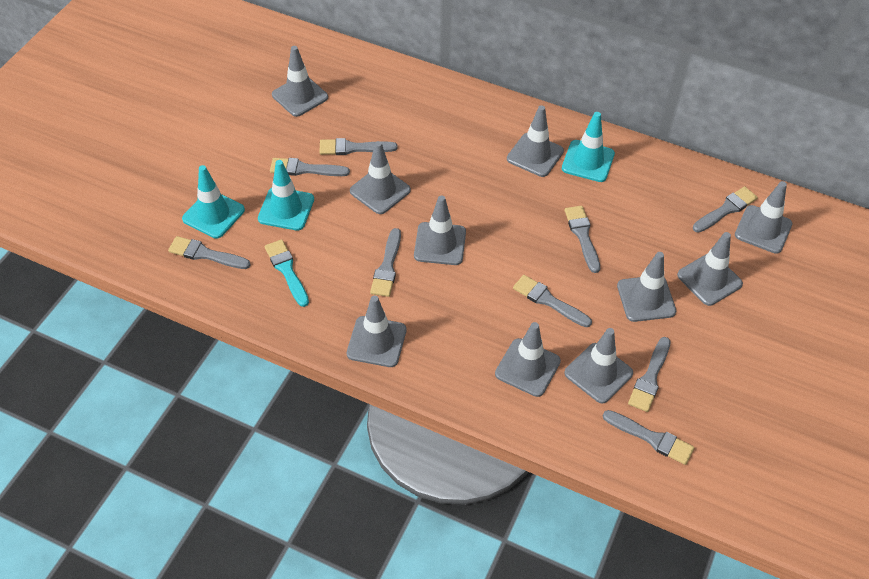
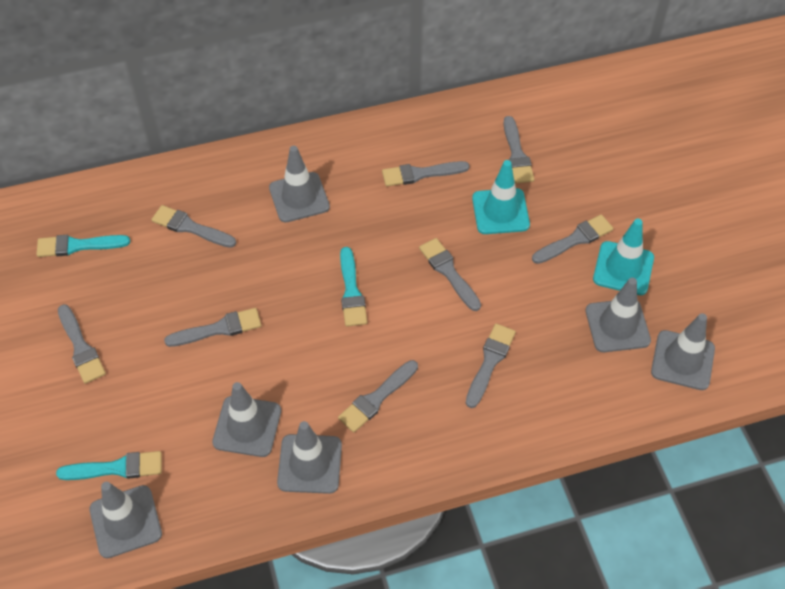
grey traffic cone: [272,46,328,117] [347,295,407,367] [350,141,411,214] [414,195,466,265] [495,322,561,397] [507,105,564,177] [564,328,633,404] [617,252,676,322] [677,232,743,306] [735,181,792,254] = 10 -> [90,482,162,558] [212,382,281,457] [269,146,330,222] [277,421,342,494] [586,278,651,352] [651,313,715,390] = 6
turquoise brush: [264,239,309,307] = 1 -> [36,235,130,257] [56,451,162,480] [340,247,367,327] = 3
turquoise traffic cone: [182,165,245,239] [258,160,314,231] [562,112,615,182] = 3 -> [472,160,530,234] [593,219,654,295] = 2

